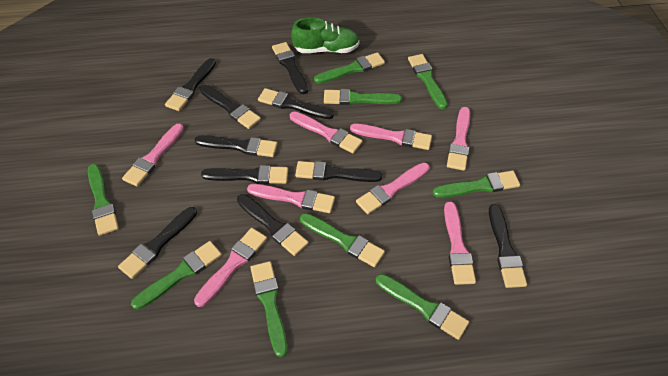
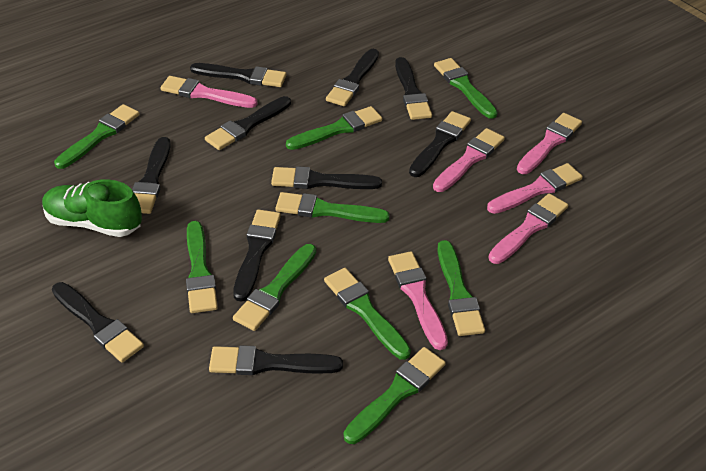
pink brush: [122,123,184,186] [194,228,267,307] [247,184,335,213] [290,111,363,153] [350,124,432,150] [356,162,430,214] [444,202,476,285] [447,107,470,171] = 8 -> [160,76,257,108] [388,251,448,350] [433,128,505,192] [487,163,583,214] [488,193,568,264] [517,113,582,174] = 6

